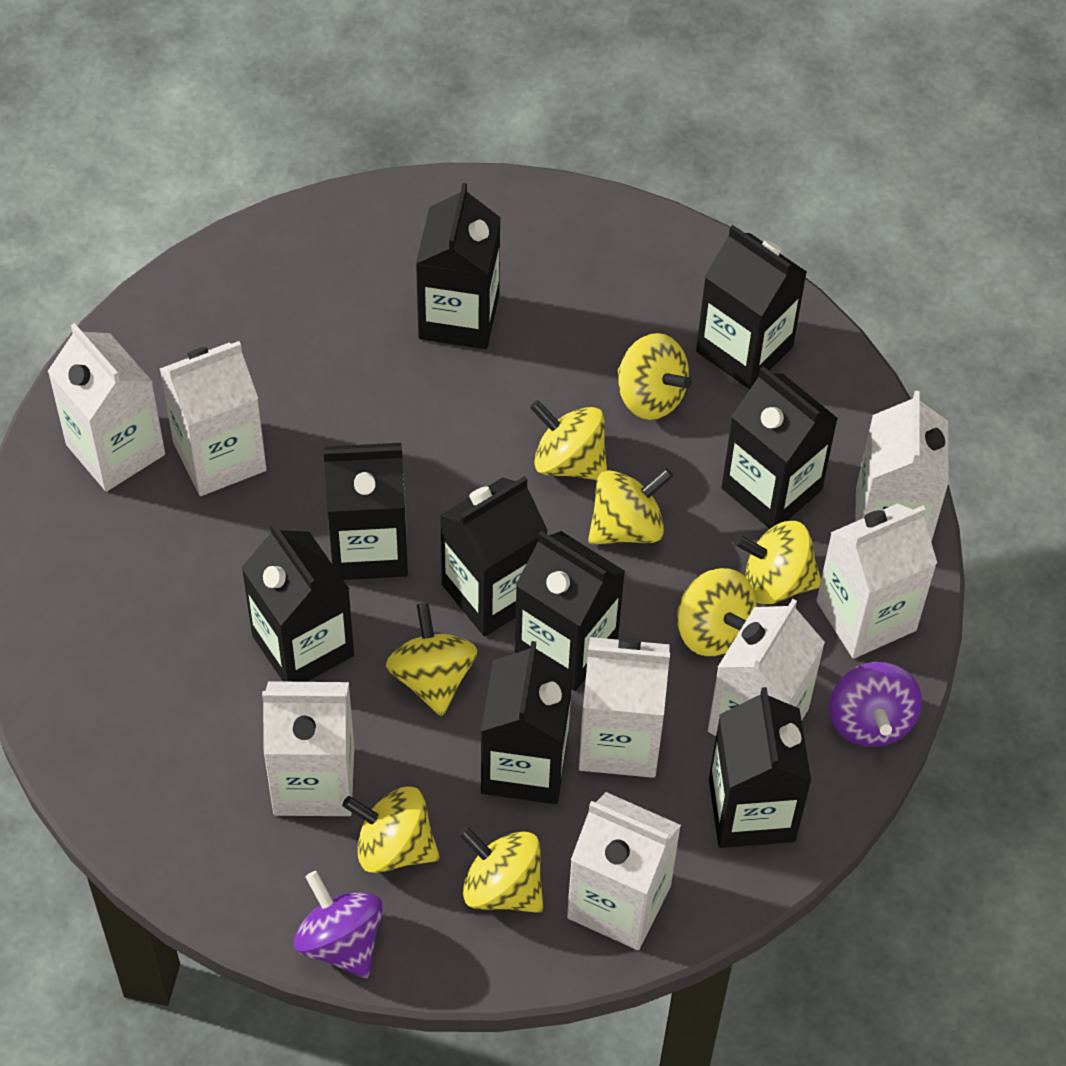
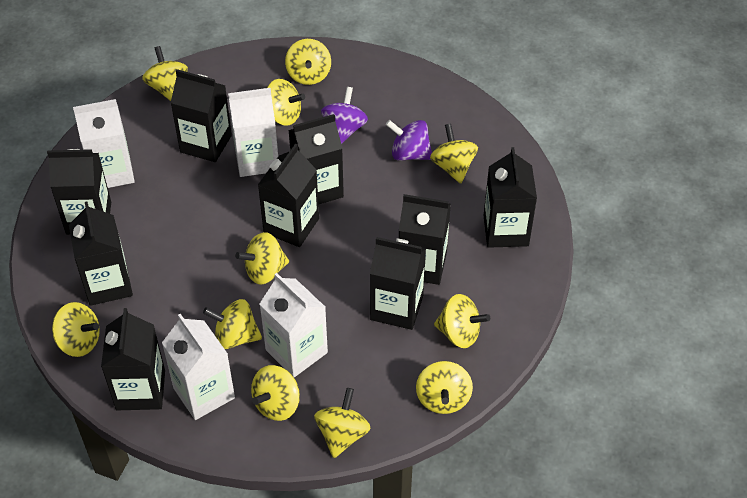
white carton: [47,323,165,491] [160,341,267,496] [262,681,354,816] [567,792,681,950] [579,637,670,778] [708,599,825,736] [816,503,937,659] [855,391,949,542] = 8 -> [73,99,135,188] [162,314,235,420] [228,88,278,177] [260,273,328,377] = 4
yellow spinning top: [342,786,440,873] [386,603,477,716] [458,826,543,913] [530,400,607,480] [588,468,673,544] [617,333,692,420] [677,568,756,656] [734,521,821,604] = 8 -> [52,302,100,357] [142,46,188,101] [203,299,262,349] [235,232,289,285] [251,365,300,421] [267,79,305,126] [285,39,331,85] [314,388,371,458] [416,361,473,414] [430,124,478,184] [434,294,490,348] = 11

